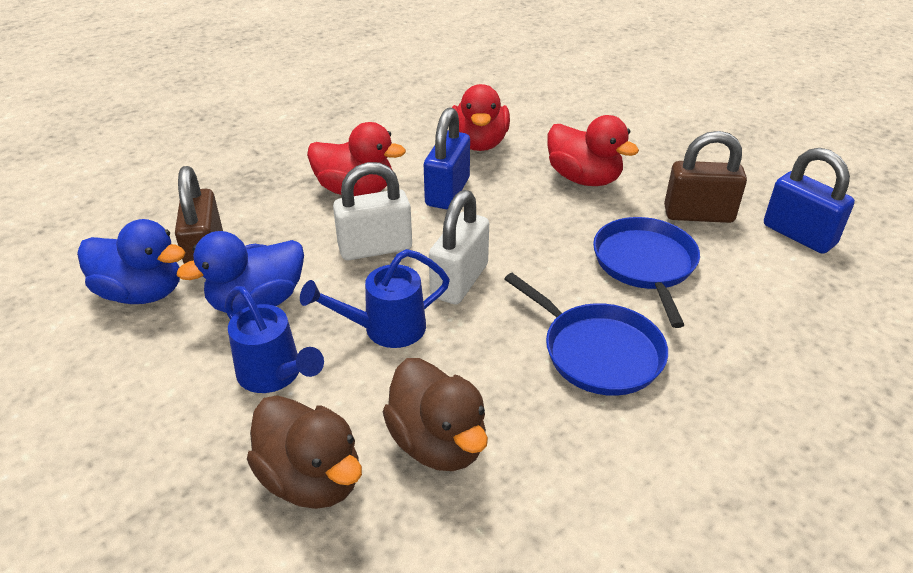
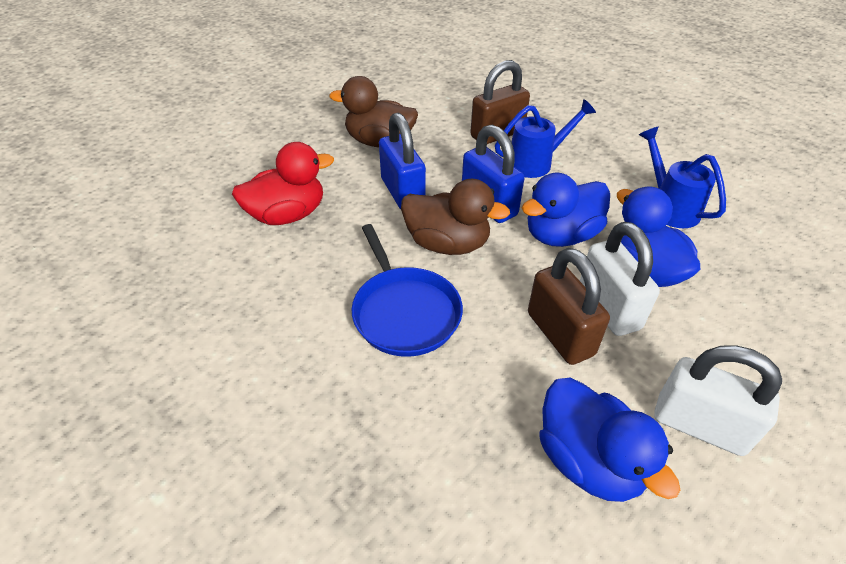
blue duck: [77,219,186,304] [177,231,304,314] = 2 -> [522,173,610,247] [539,377,680,502] [617,186,700,287] = 3
blue pan: [505,273,668,396] [593,217,700,328] = 2 -> [352,224,463,357] = 1
red duck: [307,122,406,196] [452,84,510,151] [547,115,639,186] = 3 -> [232,142,334,225] = 1

